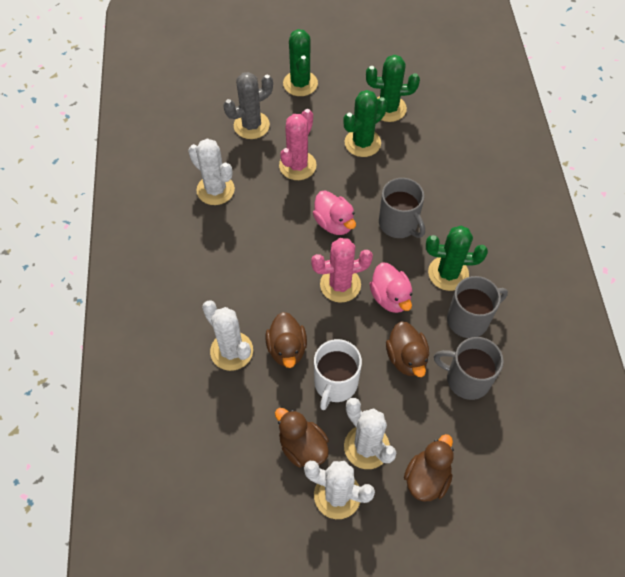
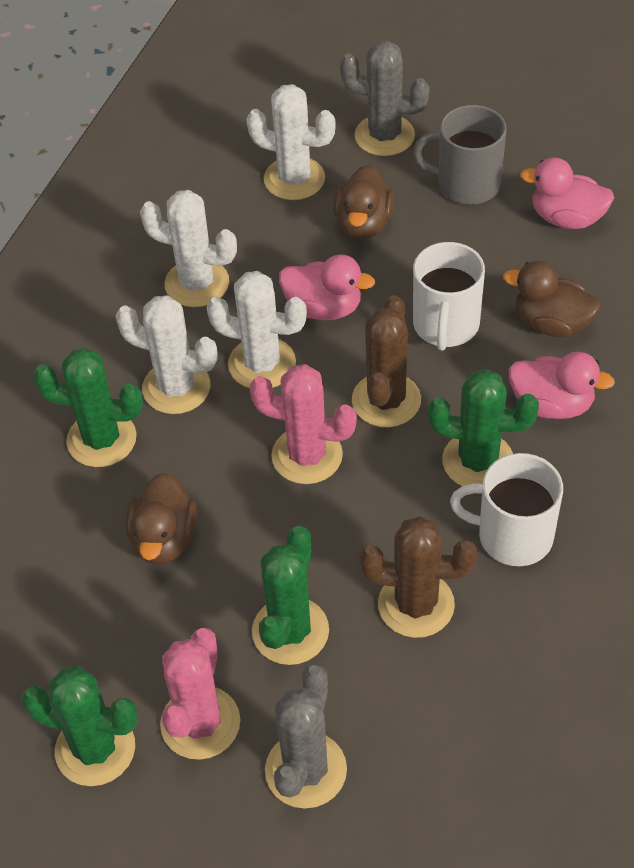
brown cactus: none = 0 -> [352,295,421,427] [359,516,477,638] = 2
brown duck: [265,312,307,368] [275,408,329,468] [386,321,429,377] [404,434,454,502] = 4 -> [126,472,197,565] [333,165,395,239] [503,261,601,337] = 3
grey cactus: [223,72,273,139] = 1 -> [265,664,347,808] [340,41,430,156] = 2
grey mug: [379,178,425,238] [434,337,504,400] [447,276,508,338] = 3 -> [413,105,506,204] = 1
pink duck: [313,190,356,235] [370,263,412,313] = 2 -> [279,255,375,320] [509,352,615,419] [520,157,614,229] = 3
white mug: [314,339,362,410] = 1 -> [413,242,485,351] [450,453,563,566] = 2

